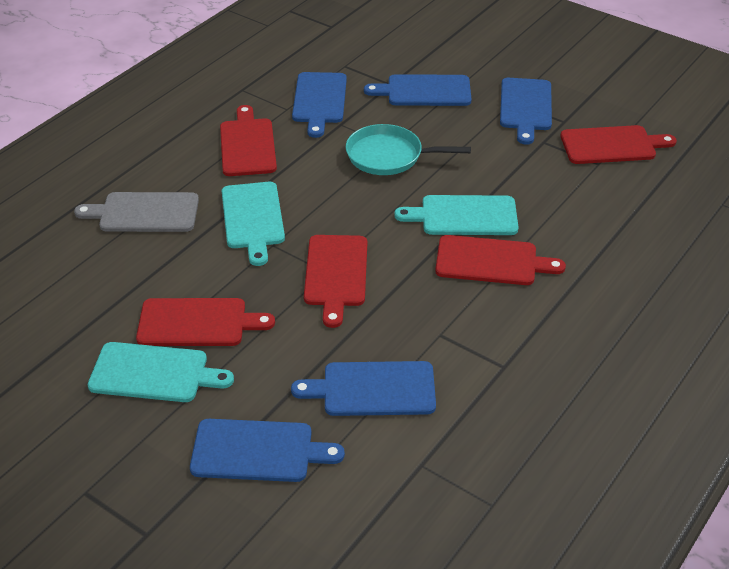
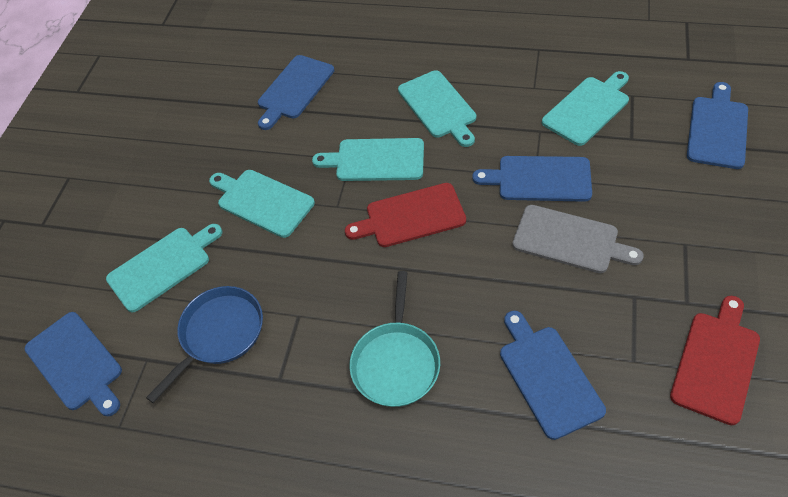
blue pan: none = 0 -> [146,286,263,403] = 1
red cutting board: [136,298,275,346] [220,105,277,176] [304,235,367,328] [435,235,566,285] [560,125,677,164] = 5 -> [345,183,466,247] [670,296,760,425] = 2
turquoise cutting board: [88,342,234,402] [222,182,285,266] [394,195,518,235] = 3 -> [106,224,222,312] [209,170,315,238] [312,138,424,181] [398,70,476,147] [542,71,629,146] = 5

